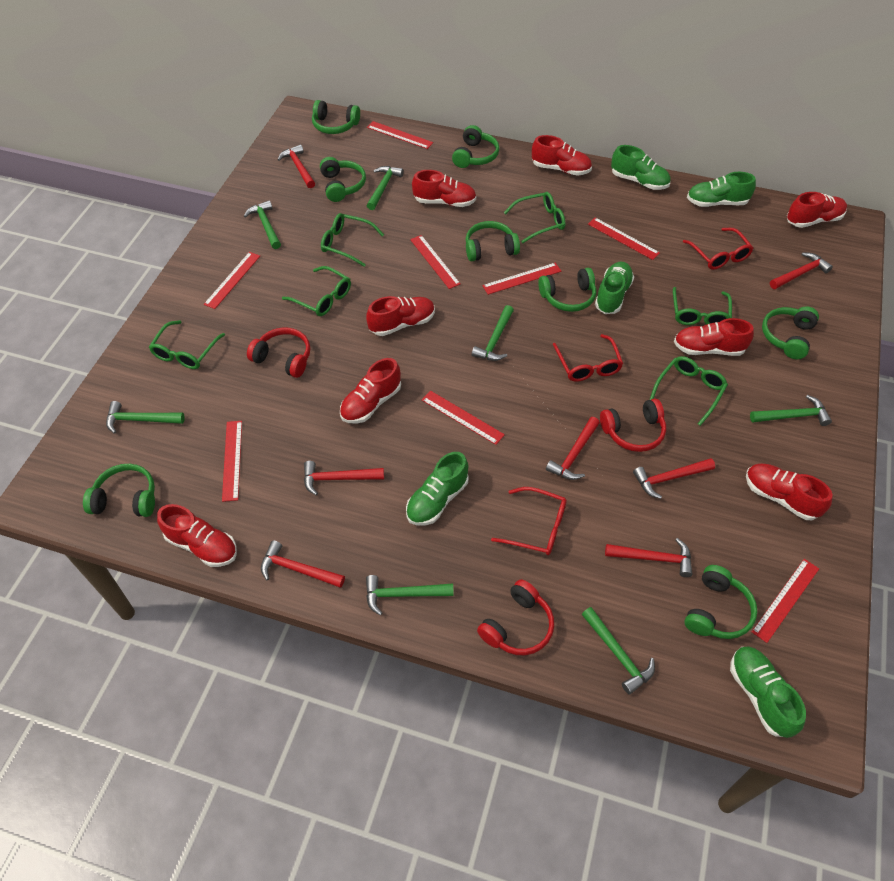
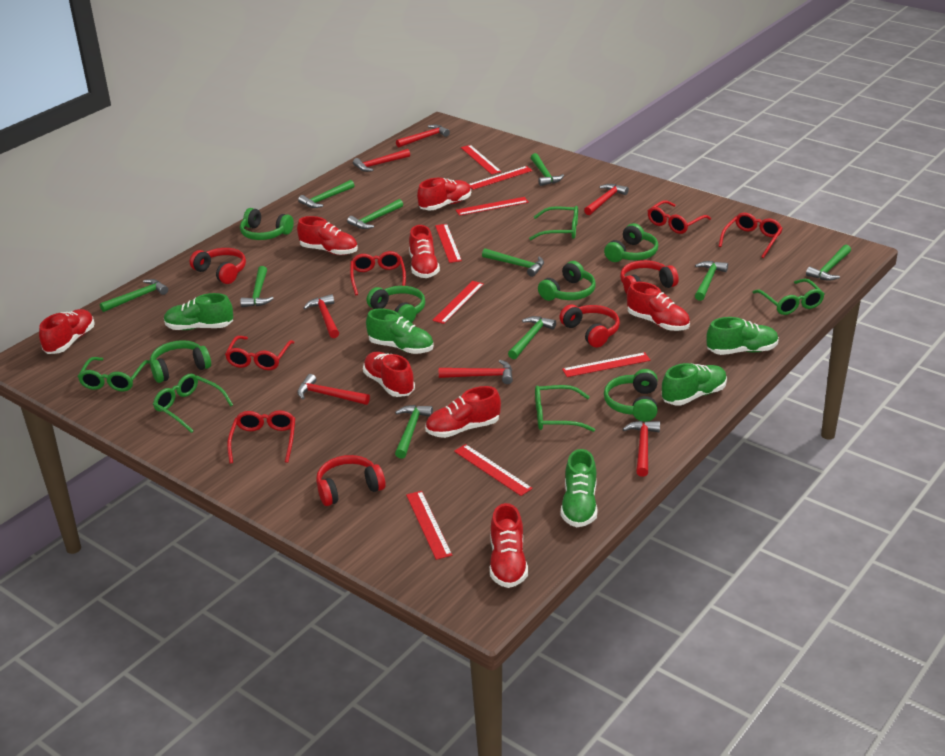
green glasses: [149,320,225,369] [282,266,351,316] [321,213,384,267] [504,192,565,243] [649,356,728,426] [673,287,732,325] = 6 -> [78,357,150,392] [153,374,233,433] [529,206,578,240] [535,385,595,432] [752,279,824,315] = 5
green hammer: [106,401,185,434] [244,200,281,249] [366,575,454,615] [367,166,404,210] [472,305,514,361] [582,607,655,695] [750,395,832,426] = 7 -> [100,279,168,312] [240,266,274,307] [298,180,355,208] [347,199,403,229] [395,405,433,459] [482,249,544,277] [508,316,556,359] [531,153,564,186] [695,261,728,301] [806,245,851,281] = 10
green headphones: [83,464,155,517] [312,100,360,134] [320,157,366,202] [452,125,499,168] [466,221,520,262] [538,268,596,312] [684,565,758,639] [762,306,819,359] = 8 -> [150,340,211,383] [240,208,294,240] [367,286,425,323] [538,261,596,301] [604,223,658,262] [604,369,658,422] = 6
red glasses: [491,487,567,555] [553,334,623,382] [683,228,753,270] = 3 -> [225,336,295,370] [227,410,295,464] [350,251,406,295] [648,200,711,234] [718,213,783,258] = 5
red headphones: [247,327,310,378] [477,580,554,655] [600,399,666,452] = 3 -> [190,248,246,284] [316,455,385,506] [559,304,620,348] [620,260,679,294] = 4

